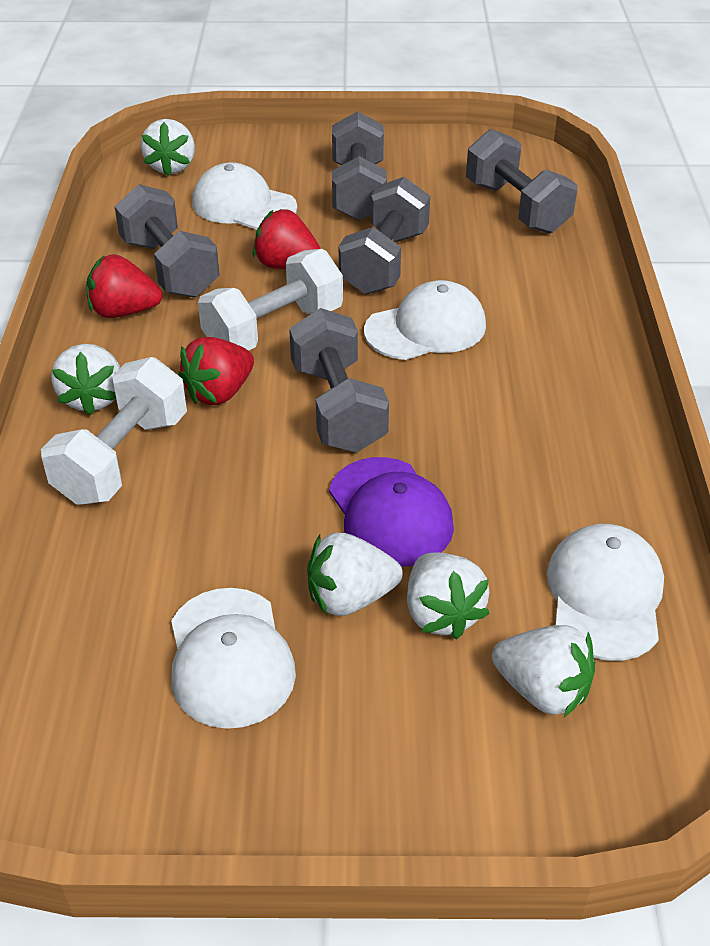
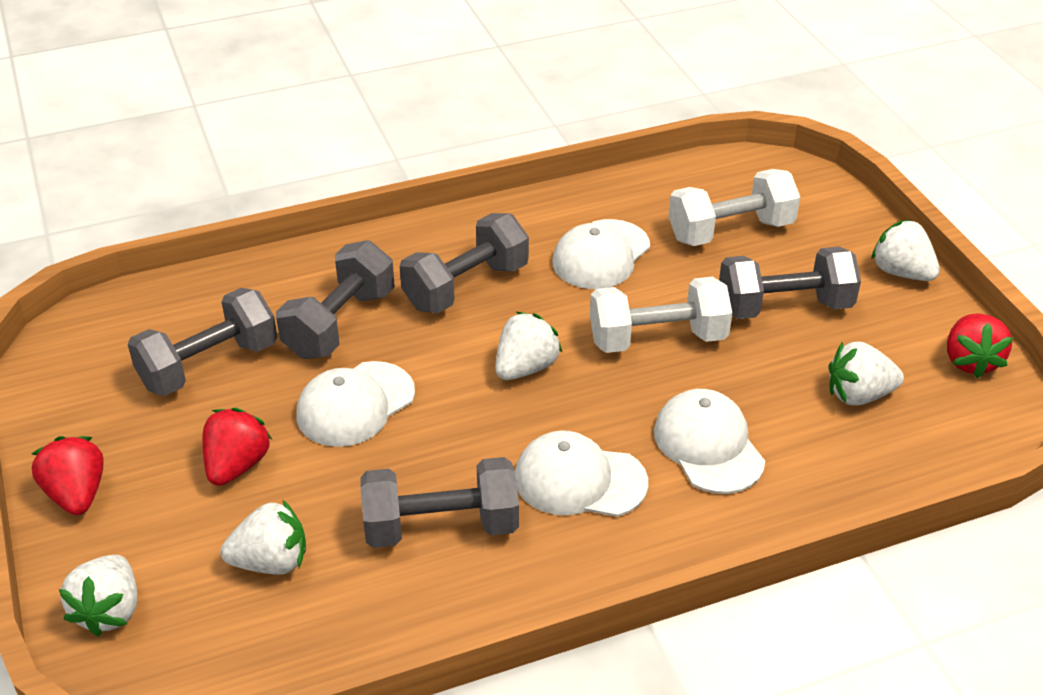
purple cap: [329,457,454,567] = 1 -> none = 0

